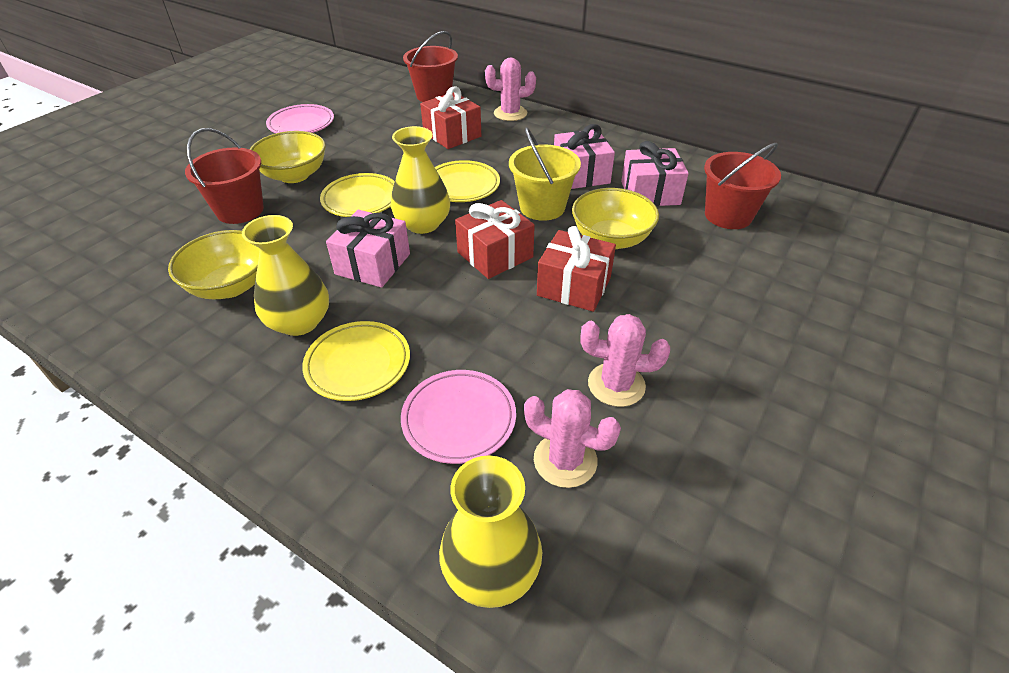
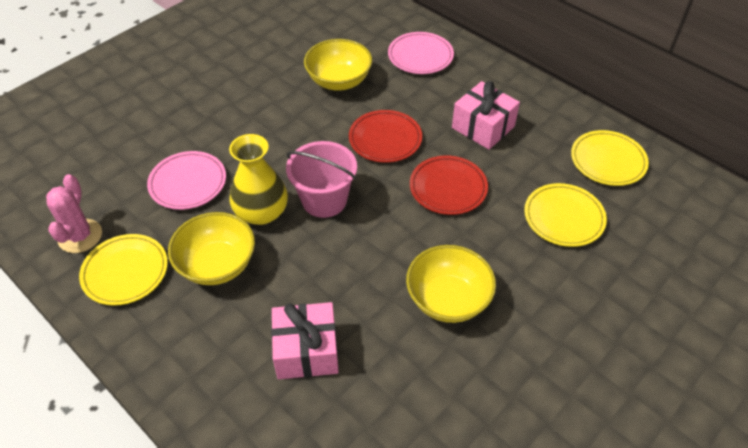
pink bucket: none = 0 -> [286,141,357,218] = 1
pink cactus: [485,57,536,121] [524,389,621,488] [580,314,670,407] = 3 -> [46,174,102,253] = 1
pink gift: [326,210,410,288] [554,124,615,189] [621,141,689,206] = 3 -> [271,302,339,379] [452,81,520,150] = 2
red bucket: [185,128,264,224] [403,31,458,102] [704,143,781,229] = 3 -> none = 0
red gift: [420,86,481,149] [455,200,535,279] [537,226,616,312] = 3 -> none = 0
red plate: none = 0 -> [349,110,422,163] [410,156,488,215] = 2
yellow bucket: [509,127,581,221] = 1 -> none = 0
yellow vase: [242,215,329,336] [390,126,450,234] [439,455,542,608] = 3 -> [229,134,288,225] = 1

